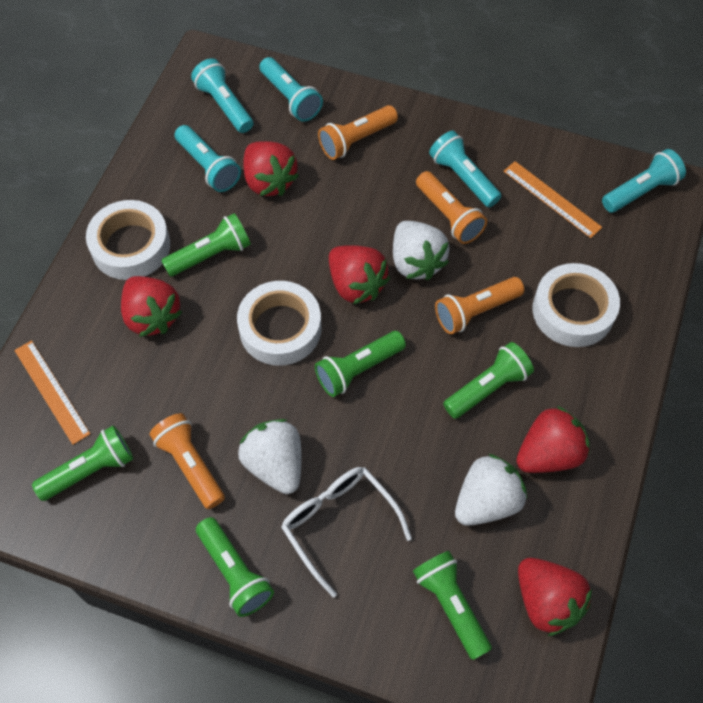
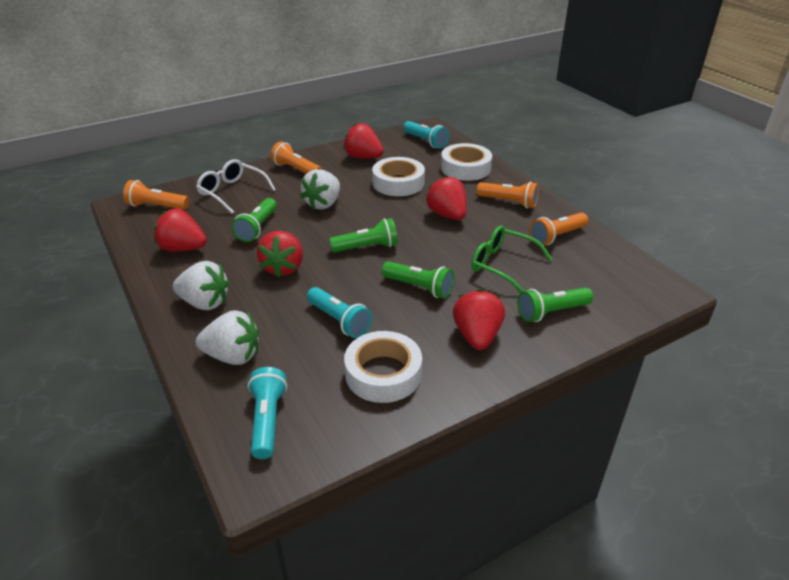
green flashlight: [32,425,133,501] [161,213,251,276] [196,517,274,617] [315,331,406,397] [413,551,492,660] [443,342,534,419] = 6 -> [232,198,277,242] [329,218,398,253] [382,261,454,299] [518,287,593,322] = 4
green glasses: none = 0 -> [471,226,553,292] = 1
orange ruler: [14,340,90,445] [503,161,602,238] = 2 -> none = 0
turquoise flashlight: [175,125,241,192] [191,58,253,133] [259,57,323,122] [429,131,501,208] [602,149,686,213] = 5 -> [248,367,287,459] [307,287,372,338] [403,121,449,149] = 3

